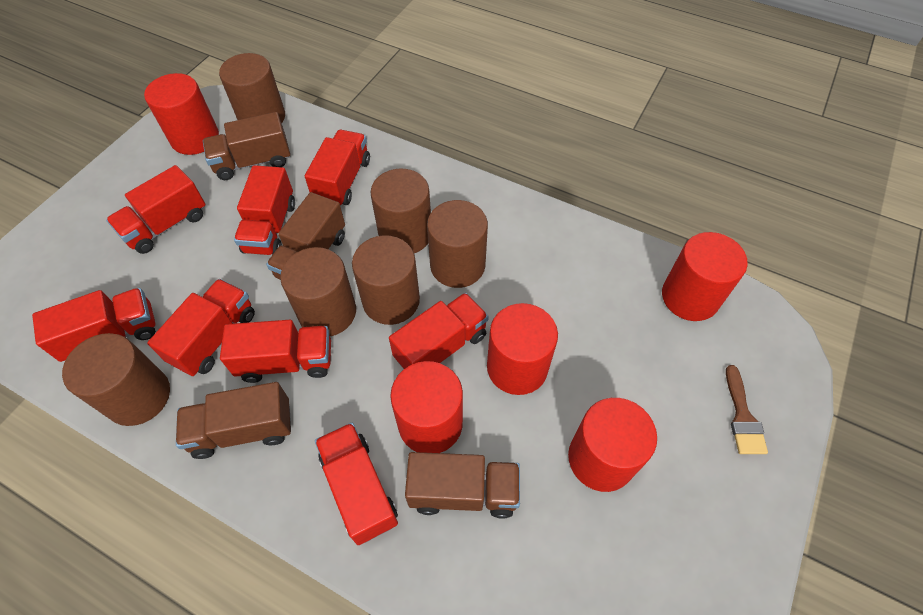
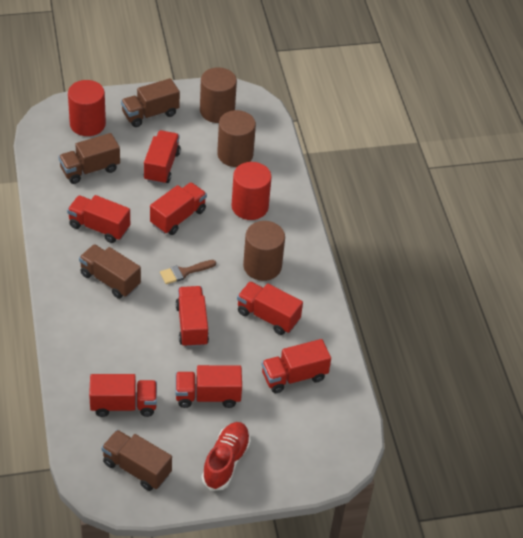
brown cylinder: [62,333,170,426] [219,53,285,123] [280,247,356,336] [352,235,420,325] [371,169,431,253] [427,200,488,288] = 6 -> [200,67,237,123] [217,110,256,167] [243,221,285,281] = 3
red cylinder: [144,73,219,155] [390,361,463,453] [487,303,558,395] [568,398,657,492] [662,232,748,321] = 5 -> [68,80,106,136] [231,162,271,220] = 2
red shoe: none = 0 -> [202,422,251,491] = 1

